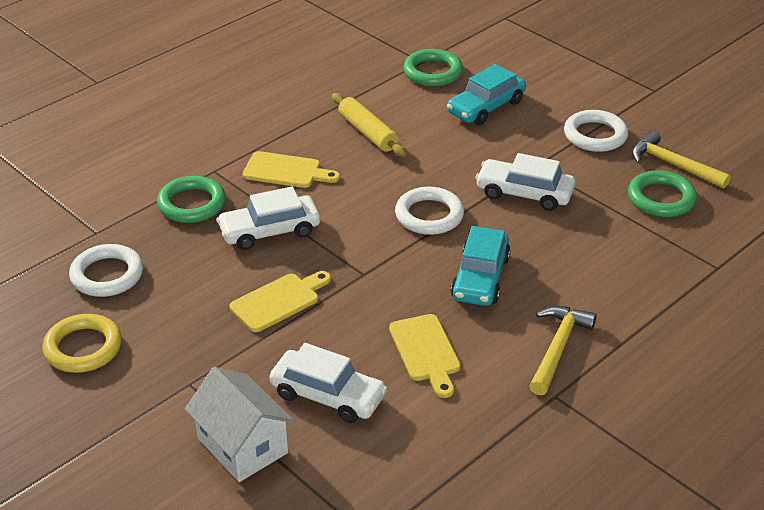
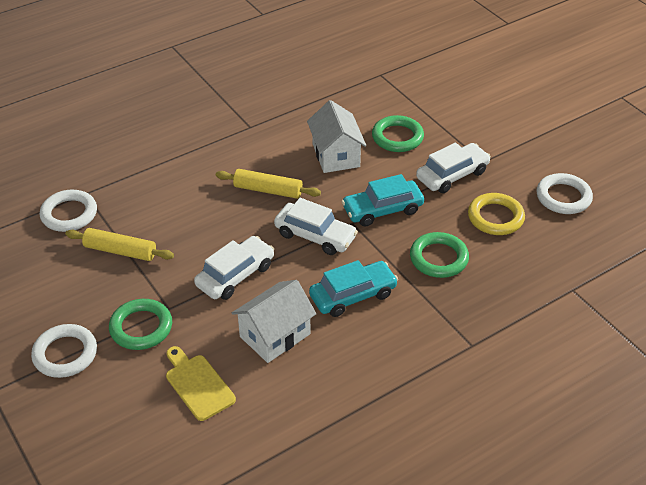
white house: [185,367,295,482] = 1 -> [232,280,316,363] [307,100,366,173] = 2
yellow cutting board: [230,271,331,332] [243,151,340,188] [389,314,461,398] = 3 -> [166,346,236,421] = 1
yellow hammer: [529,306,597,396] [632,130,731,189] = 2 -> none = 0
yellow rolling pin: [332,93,406,157] = 1 -> [65,228,174,261] [216,169,321,199] = 2

